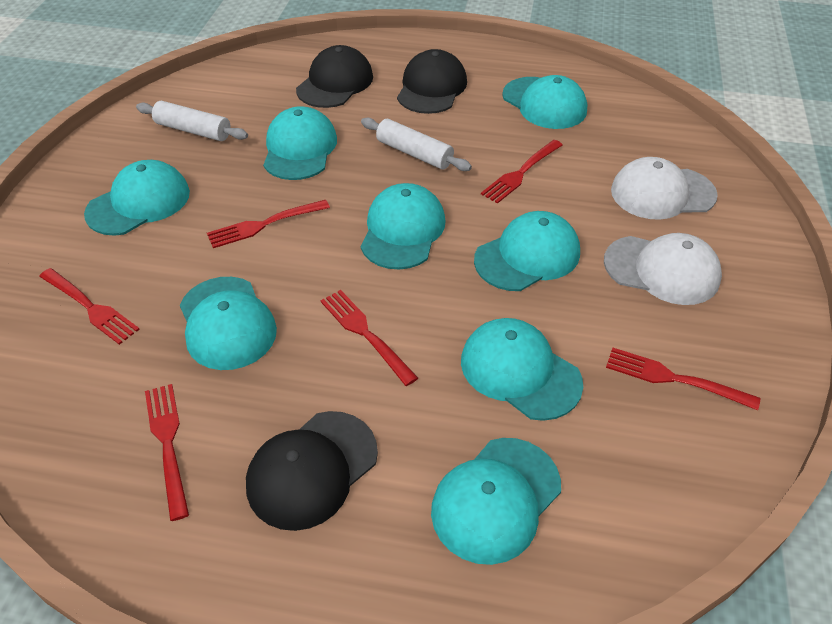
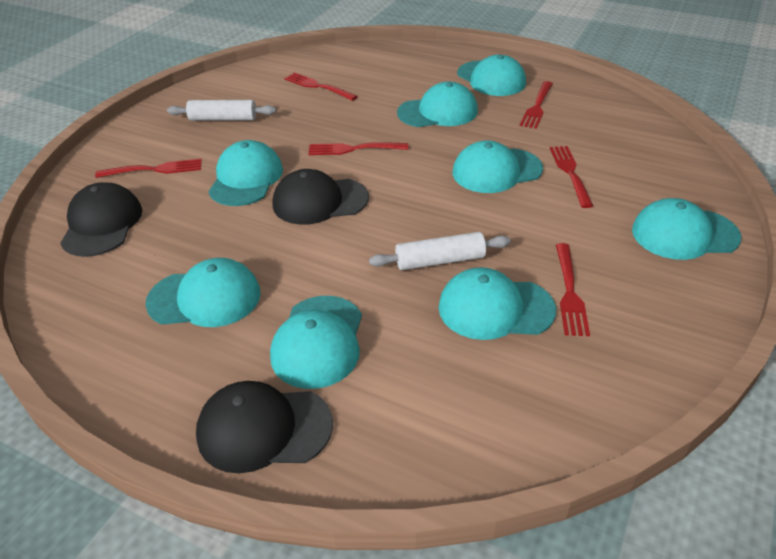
white cap: [604,233,722,305] [611,157,718,220] = 2 -> none = 0

